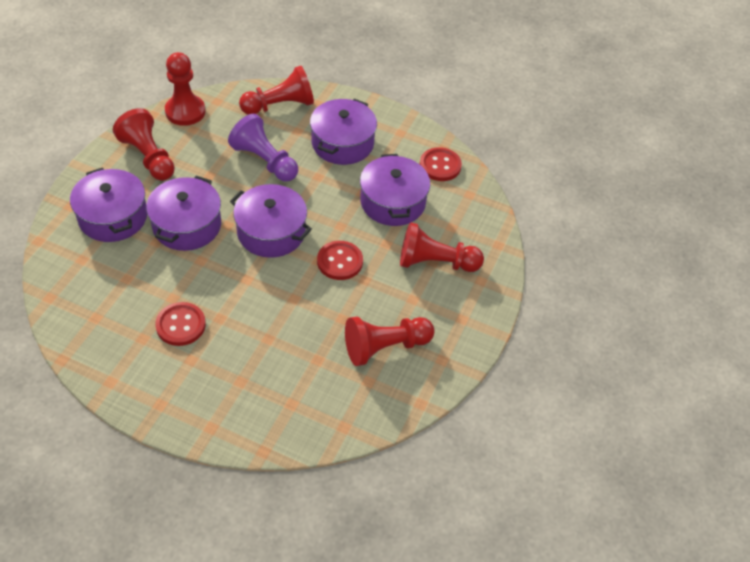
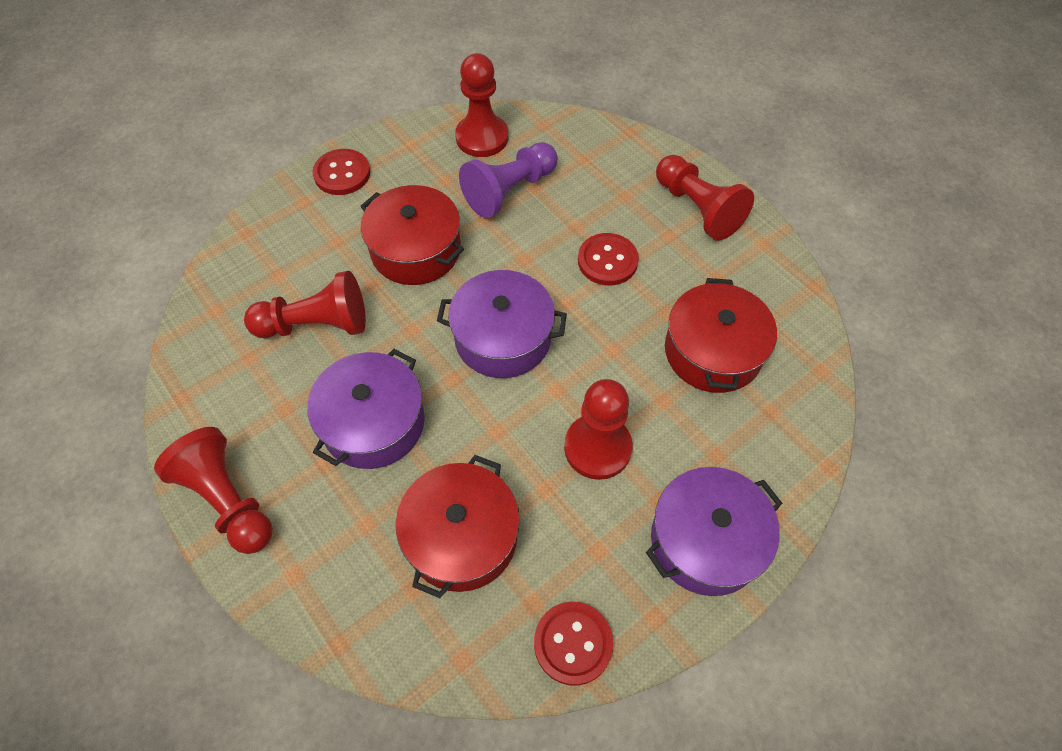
purple pot: [70,167,147,242] [146,176,221,251] [230,184,312,258] [310,99,377,165] [360,154,430,226] = 5 -> [307,349,425,469] [437,270,567,378] [646,467,782,596] = 3
red pot: none = 0 -> [360,185,464,285] [396,455,520,598] [665,278,777,393] = 3

